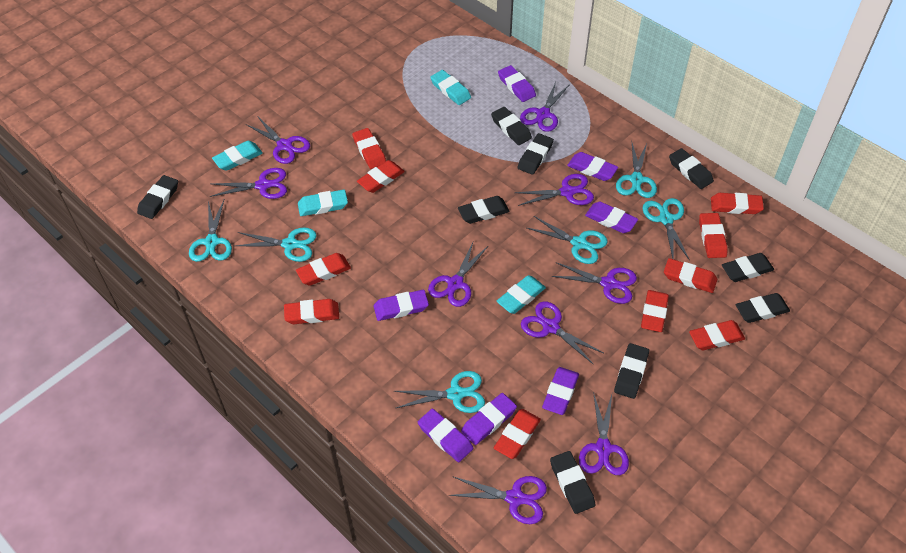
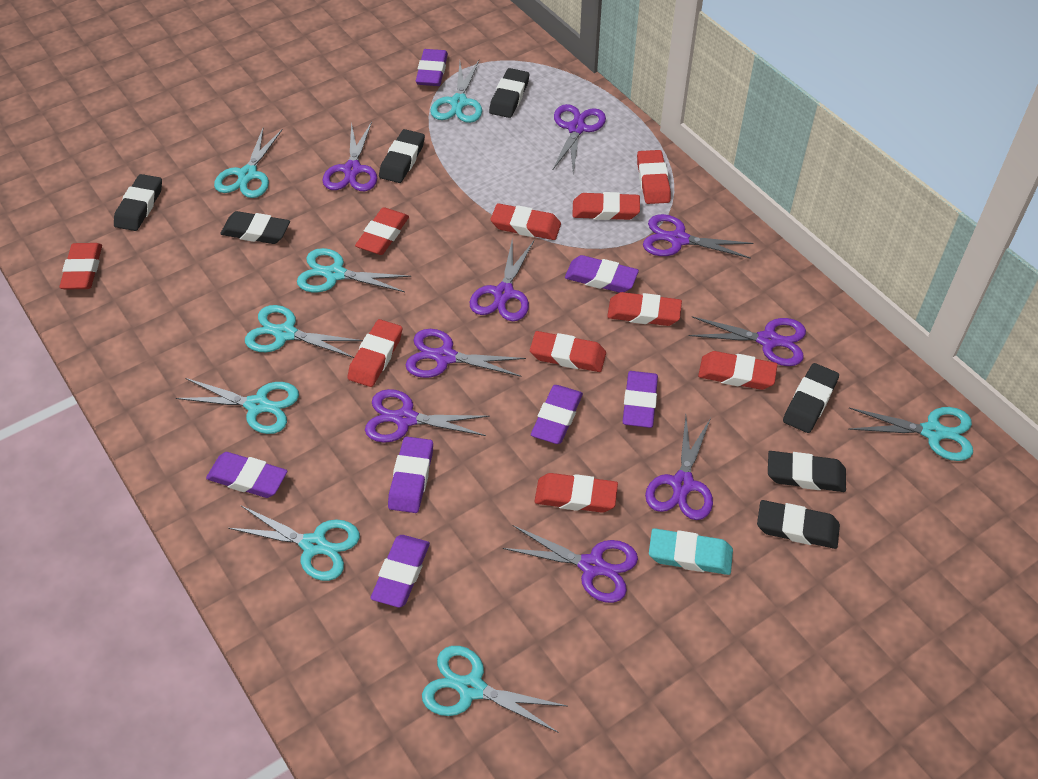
black eraser: [137,175,178,219] [458,196,510,224] [491,107,532,145] [517,133,554,175] [550,451,595,514] [614,343,649,399] [669,148,714,189] [722,253,774,282] [736,293,790,323] = 9 -> [114,174,162,231] [220,211,290,244] [379,129,425,183] [489,68,529,118] [757,500,840,549] [768,451,846,492] [783,363,839,433] = 7
turquoise eraser: [212,141,263,171] [298,190,348,216] [430,70,471,105] [496,275,546,314] = 4 -> [649,528,733,575] = 1
turquoise scissors: [189,200,232,262] [236,227,317,262] [394,371,485,413] [527,216,608,264] [616,143,657,198] [643,198,690,261] = 6 -> [176,378,299,434] [214,127,283,198] [228,506,360,581] [245,305,363,358] [297,248,411,292] [422,646,567,733] [430,60,482,123] [848,407,973,461] = 8

